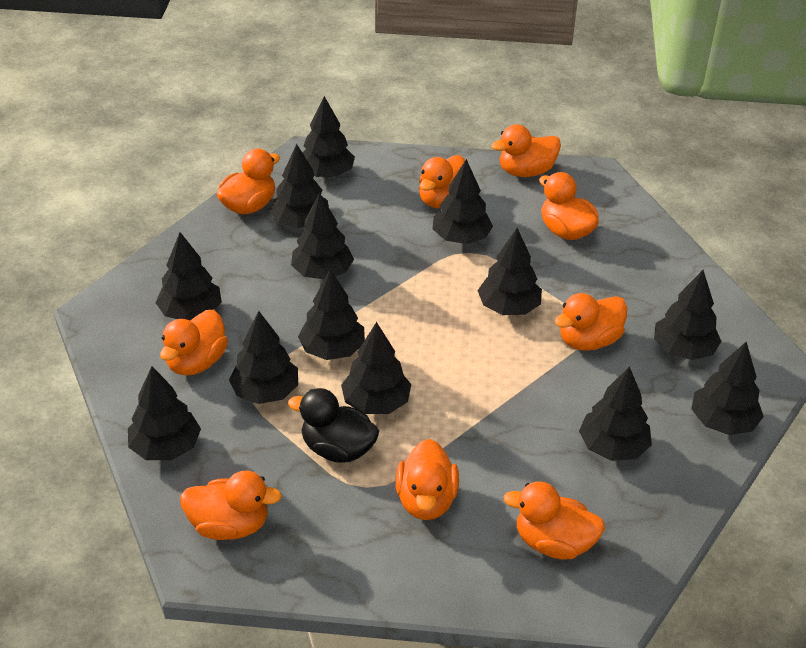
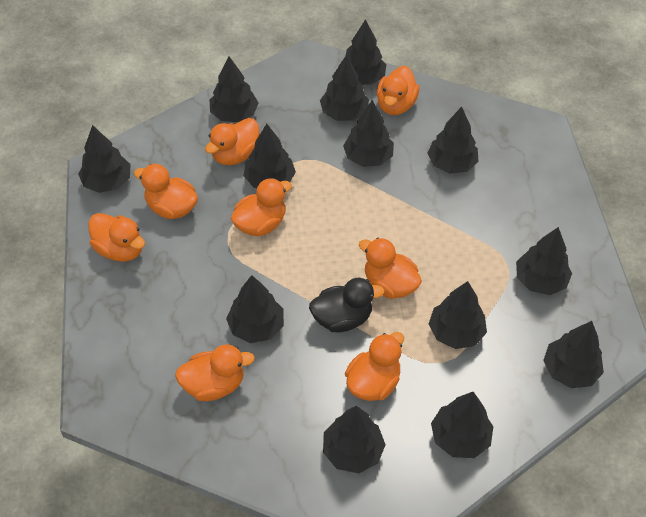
orange duck: [160,310,228,376] [180,471,282,540] [216,149,280,214] [395,439,459,520] [419,155,465,208] [491,124,561,177] [503,481,605,560] [539,172,599,240] [555,293,627,351] = 9 -> [88,213,145,262] [134,164,198,219] [175,344,255,401] [205,118,260,165] [231,178,292,236] [345,332,404,401] [359,238,422,299] [377,66,419,115] = 8

